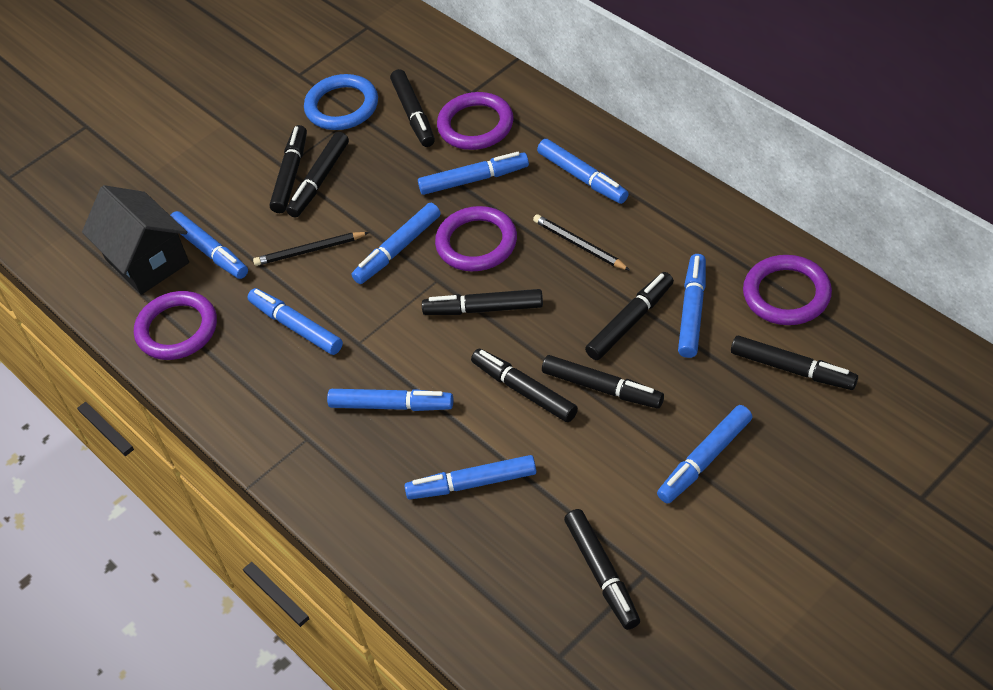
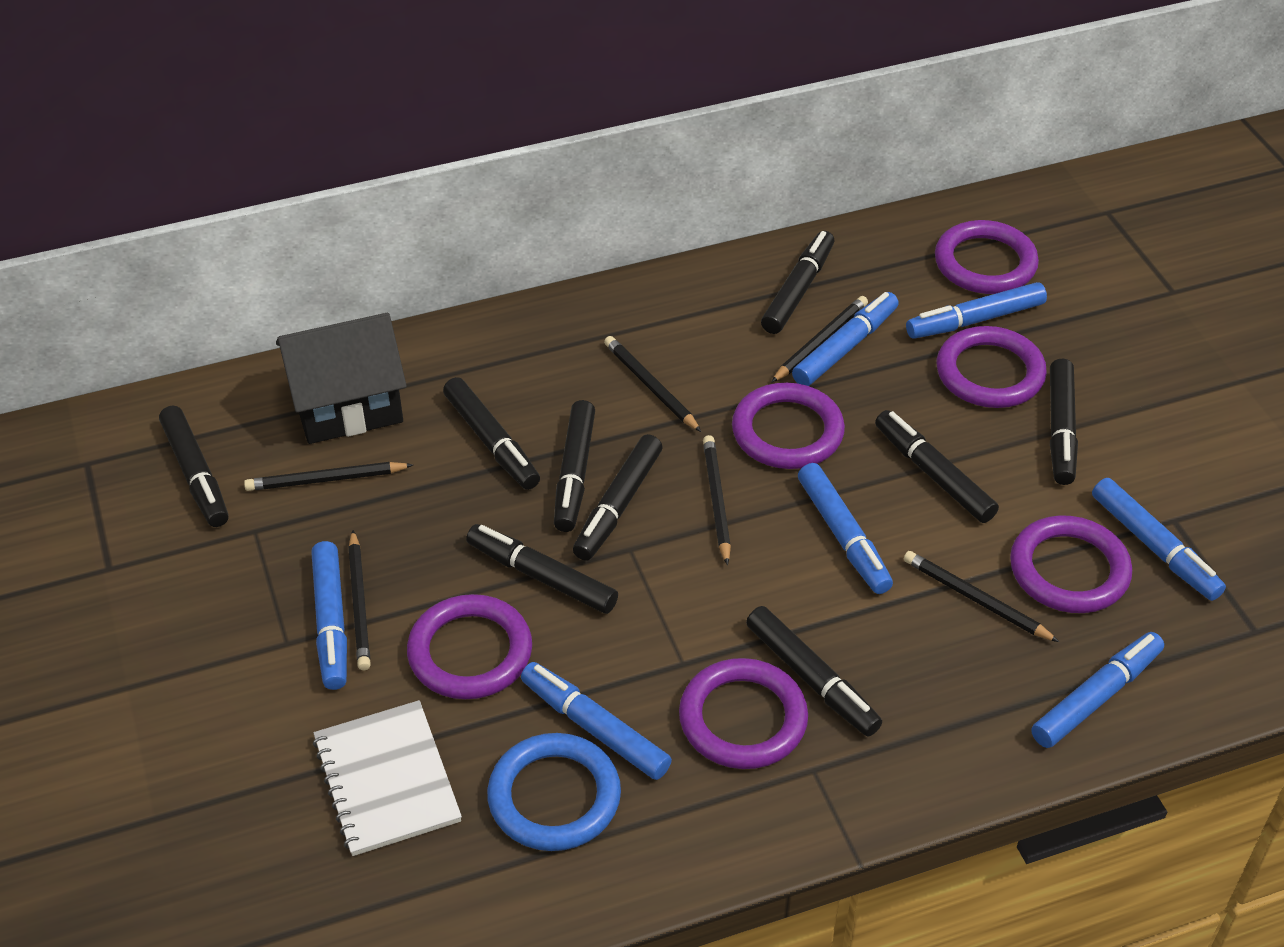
black pencil: [253,232,369,266] [533,214,630,271] = 2 -> [244,462,413,491] [348,530,371,670] [604,336,701,432] [703,435,731,565] [771,296,868,383] [904,551,1059,642] = 6
blue marker: [170,211,248,279] [247,288,343,355] [327,389,453,411] [351,203,441,284] [405,455,537,499] [418,152,529,195] [537,139,629,204] [657,405,752,504] [678,254,706,358] = 9 -> [311,541,347,690] [521,662,672,780] [792,292,899,386] [798,463,893,594] [906,282,1047,339] [1031,632,1164,748] [1092,478,1226,601] = 7
purple ring: [134,291,217,360] [435,206,517,271] [437,92,513,150] [743,255,832,325] = 4 -> [407,594,532,699] [679,658,808,769] [732,383,845,469] [935,220,1039,294] [937,326,1047,408] [1010,515,1132,613] = 6
white notebook: none = 0 -> [313,700,462,856] = 1

